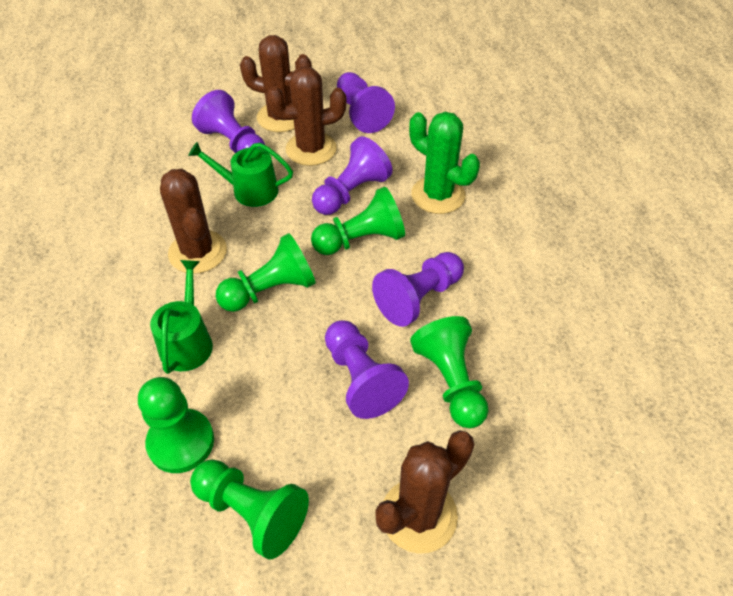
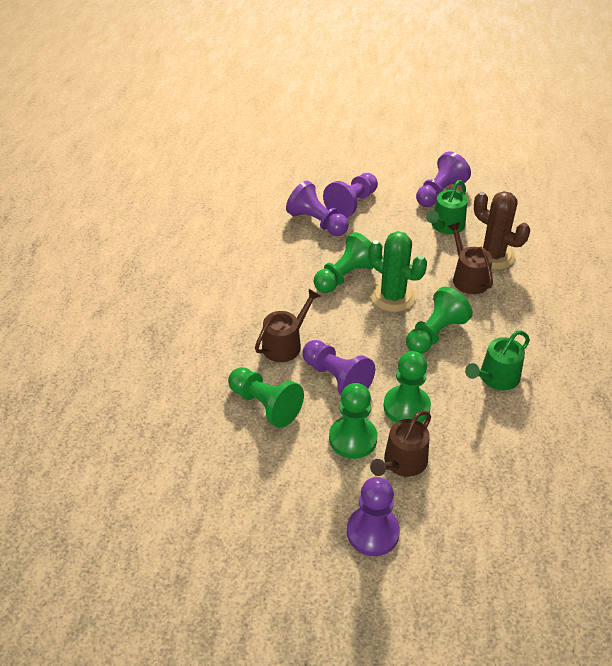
brown cactus: [160,169,227,274] [240,35,312,132] [266,66,347,166] [375,430,474,554] = 4 -> [474,191,530,270] = 1
brown watering can: none = 0 -> [255,289,320,362] [370,411,431,477] [448,222,493,294] = 3

